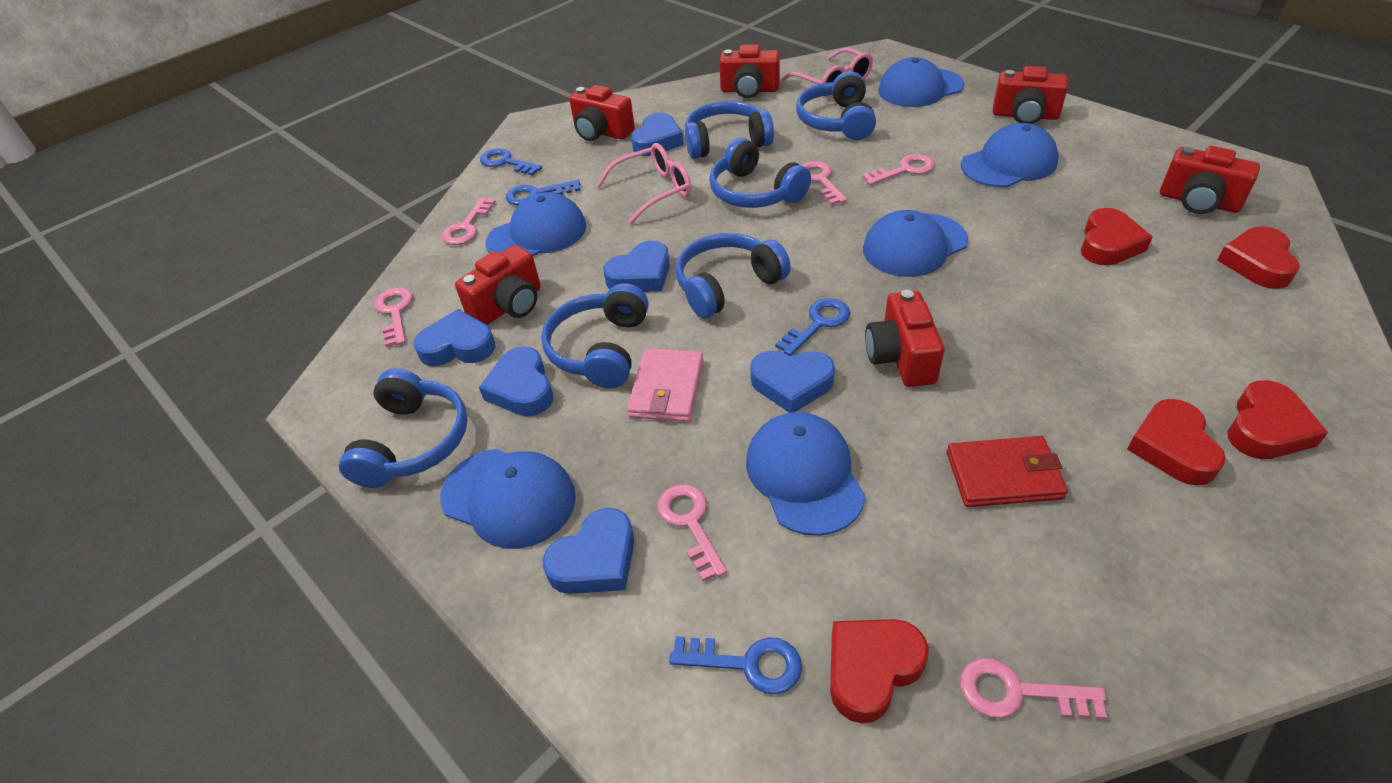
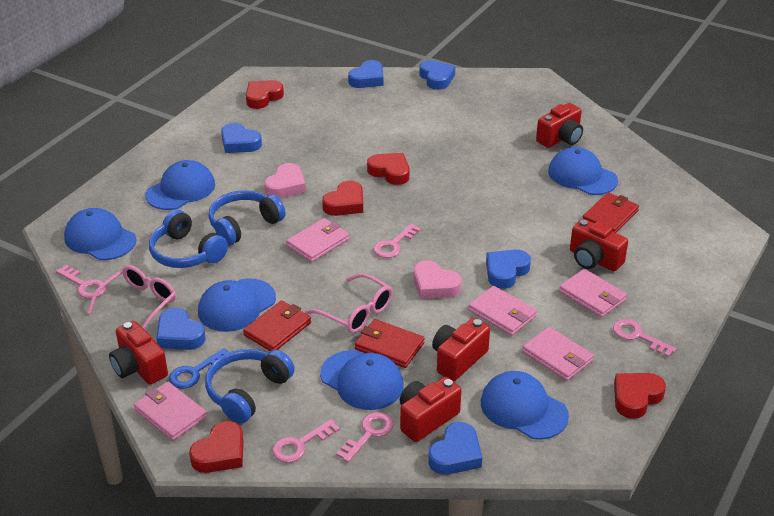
blue headphones: [339,368,468,488] [541,283,649,388] [676,233,791,318] [685,101,774,159] [709,138,811,208] [796,71,876,140] = 6 -> [149,210,228,268] [205,349,295,424] [208,190,286,246] = 3
blue key: [480,148,542,176] [506,180,581,205] [669,636,802,694] [775,298,850,356] = 4 -> [169,348,228,389] = 1
pink heart: none = 0 -> [264,163,306,198] [413,260,461,299] = 2
pink key: [374,287,413,347] [442,197,496,245] [657,484,727,581] [802,161,847,205] [862,154,935,185] [960,658,1107,719] = 6 -> [56,265,106,299] [272,419,340,463] [336,412,394,462] [373,224,421,258] [613,319,676,357] = 5
pink wallet: [627,348,704,422] = 1 -> [134,382,207,441] [286,218,349,262] [468,286,537,336] [522,327,594,381] [559,269,627,318] = 5
red camera: [455,245,541,325] [569,85,635,141] [719,45,780,98] [865,290,944,387] [993,66,1068,124] [1160,146,1260,214] = 6 -> [109,321,168,384] [400,377,461,442] [432,318,490,381] [536,103,583,148] [570,219,628,271] = 5
red wallet: [947,436,1068,507] = 1 -> [243,300,311,351] [355,319,425,368] [583,192,639,233] = 3

